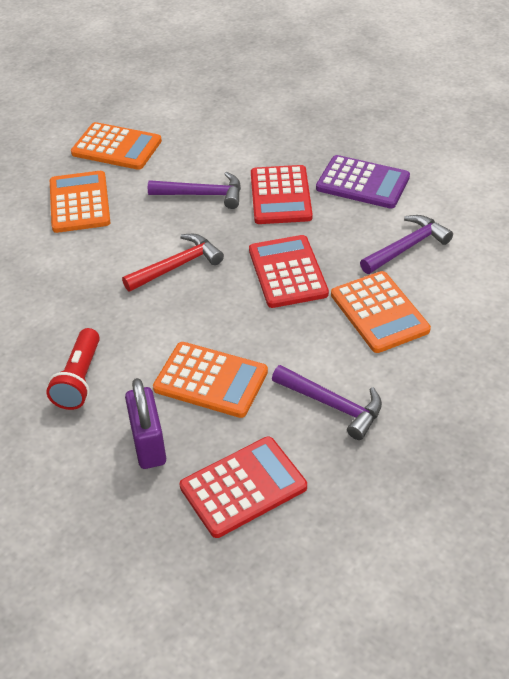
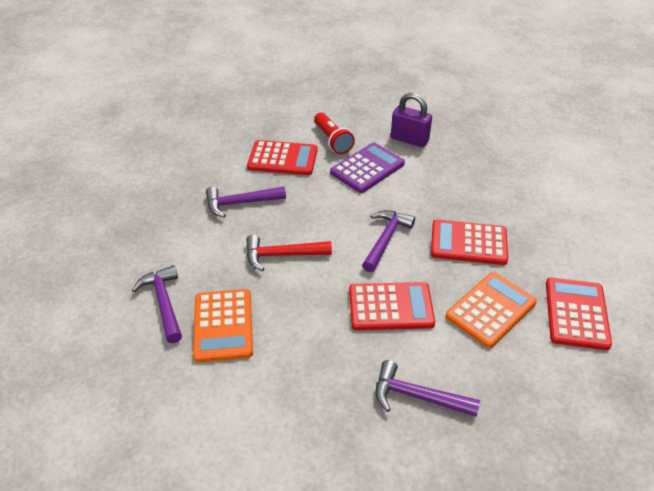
orange calculator: [50,171,111,233] [71,122,162,170] [153,342,268,418] [331,271,431,353] = 4 -> [193,289,253,362] [446,272,537,348] = 2
purple hammer: [148,172,241,209] [272,365,382,440] [360,215,453,274] = 3 -> [132,265,182,343] [206,187,286,218] [362,210,415,272] [375,360,480,417] = 4
red calculator: [180,437,307,538] [249,235,329,308] [251,165,312,224] = 3 -> [247,140,318,175] [349,282,435,330] [431,219,508,265] [546,278,612,350] = 4

